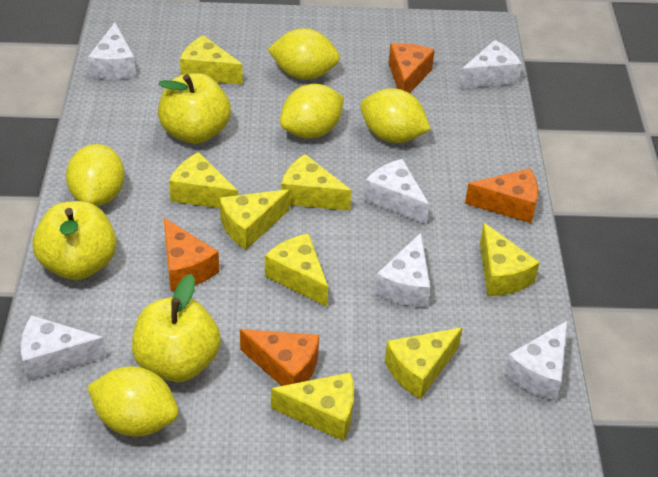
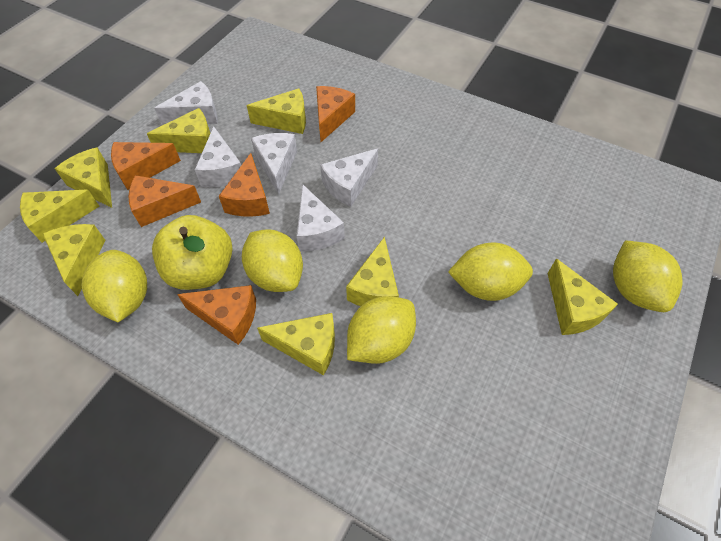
orange cheese: [164,218,219,291] [240,329,319,386] [388,43,435,93] [465,168,538,223] = 4 -> [111,142,181,190] [129,175,201,227] [177,285,256,345] [219,153,270,217] [316,86,355,142] = 5
white cheese: [21,315,106,381] [88,23,136,80] [364,159,429,225] [375,233,430,307] [459,40,522,89] [504,321,567,401] = 6 -> [154,81,218,125] [195,127,241,187] [251,133,297,194] [297,185,345,252] [320,149,378,207] = 5
yellow apple: [33,201,117,280] [132,274,221,382] [158,73,231,144] = 3 -> [152,215,232,290] = 1

